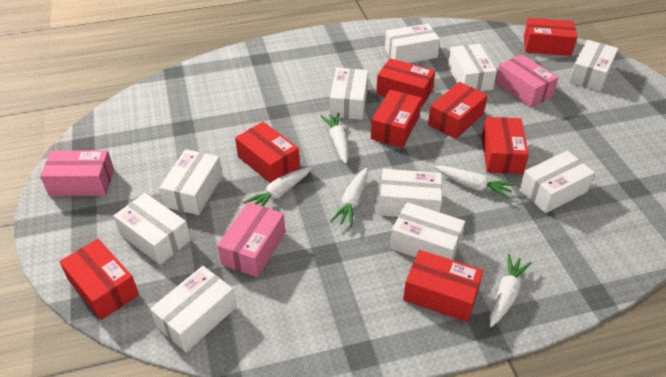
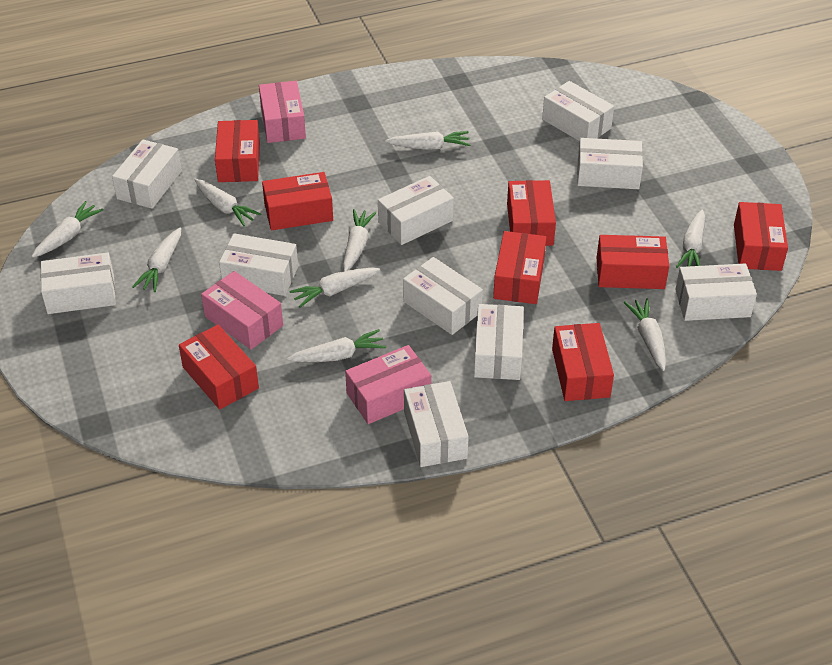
white carrot: [243,167,311,206] [321,113,349,164] [330,168,368,227] [435,166,515,199] [489,254,532,327] = 5 -> [31,201,103,258] [132,228,181,292] [195,179,261,226] [287,329,386,362] [289,268,380,307] [343,209,377,271] [385,131,471,150] [623,298,666,371] [676,210,705,268] = 9

